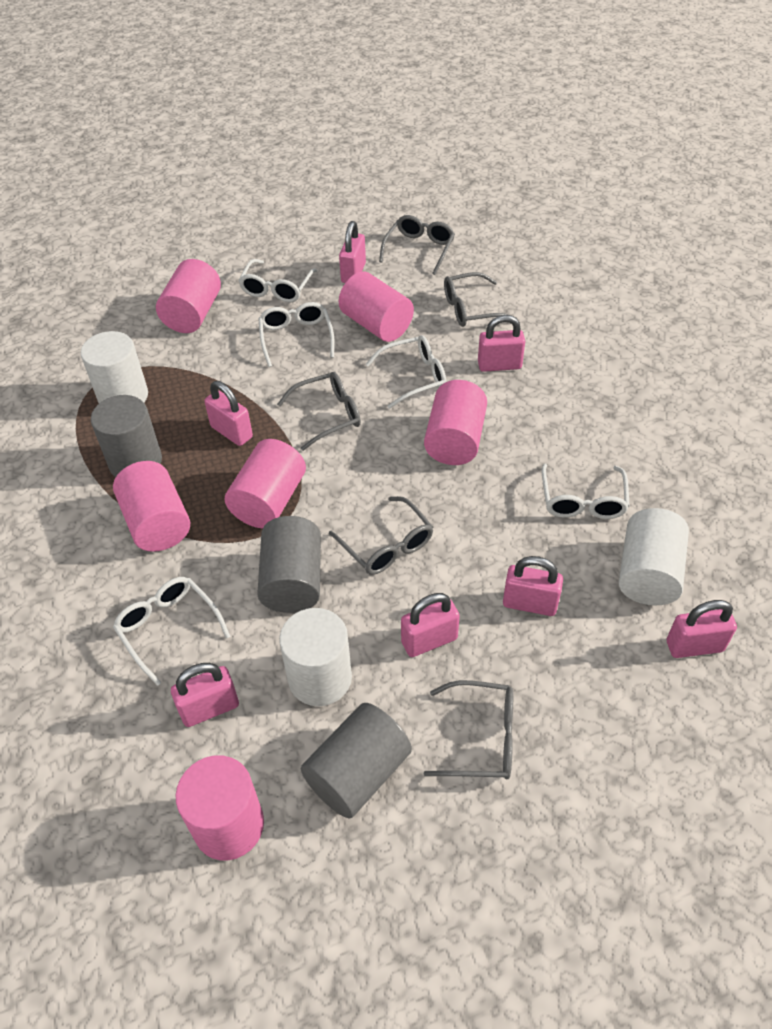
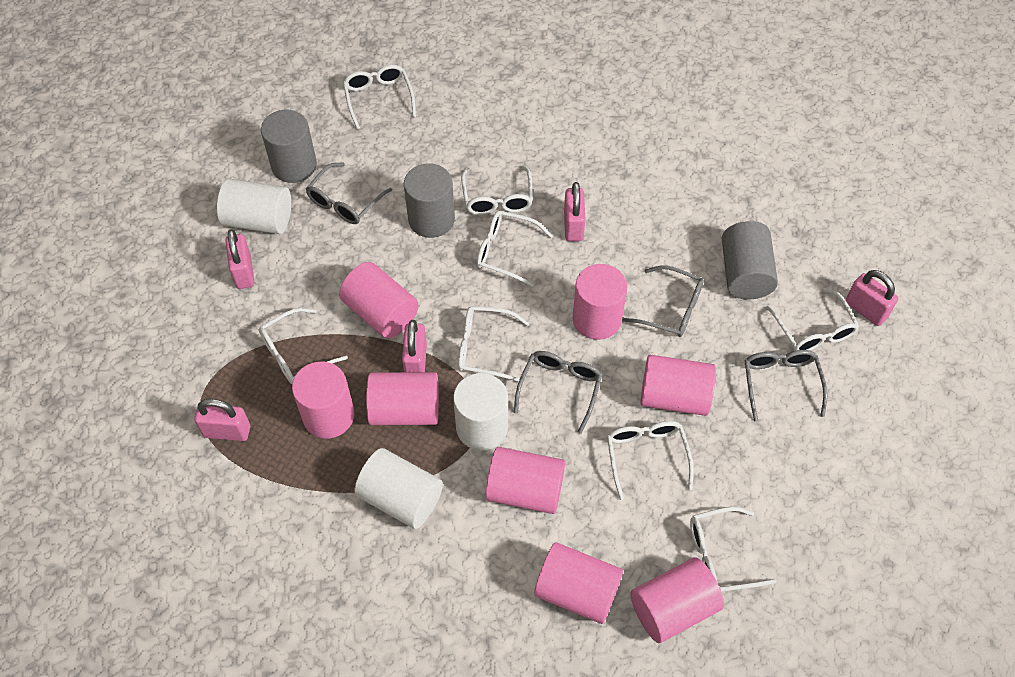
grey glasses: [277,372,361,451] [329,496,433,575] [379,215,455,275] [424,680,513,779] [444,272,516,327] = 5 -> [306,163,392,224] [514,351,602,434] [623,265,704,337] [745,350,828,422] = 4
pink cylinder: [113,461,190,552] [156,259,221,333] [176,755,264,861] [225,439,306,528] [339,271,414,342] [424,380,487,465] = 6 -> [292,362,355,439] [339,262,419,339] [366,372,439,425] [485,447,565,514] [534,542,623,624] [573,264,627,340] [630,557,724,643] [640,355,716,416] = 8
pink padlock: [171,663,239,727] [204,381,253,446] [339,221,366,283] [401,593,460,657] [478,315,525,372] [503,556,563,616] [667,600,737,658] = 7 -> [194,399,250,441] [225,229,254,289] [402,320,427,372] [564,182,586,241] [845,270,898,326] = 5
white glasses: [113,577,230,686] [238,259,317,302] [258,302,334,367] [366,335,447,409] [541,463,630,519] = 5 -> [259,308,348,384] [343,65,416,129] [458,306,529,382] [461,166,533,215] [477,211,552,287] [607,421,694,500] [690,507,777,592] [766,288,859,351] = 8

